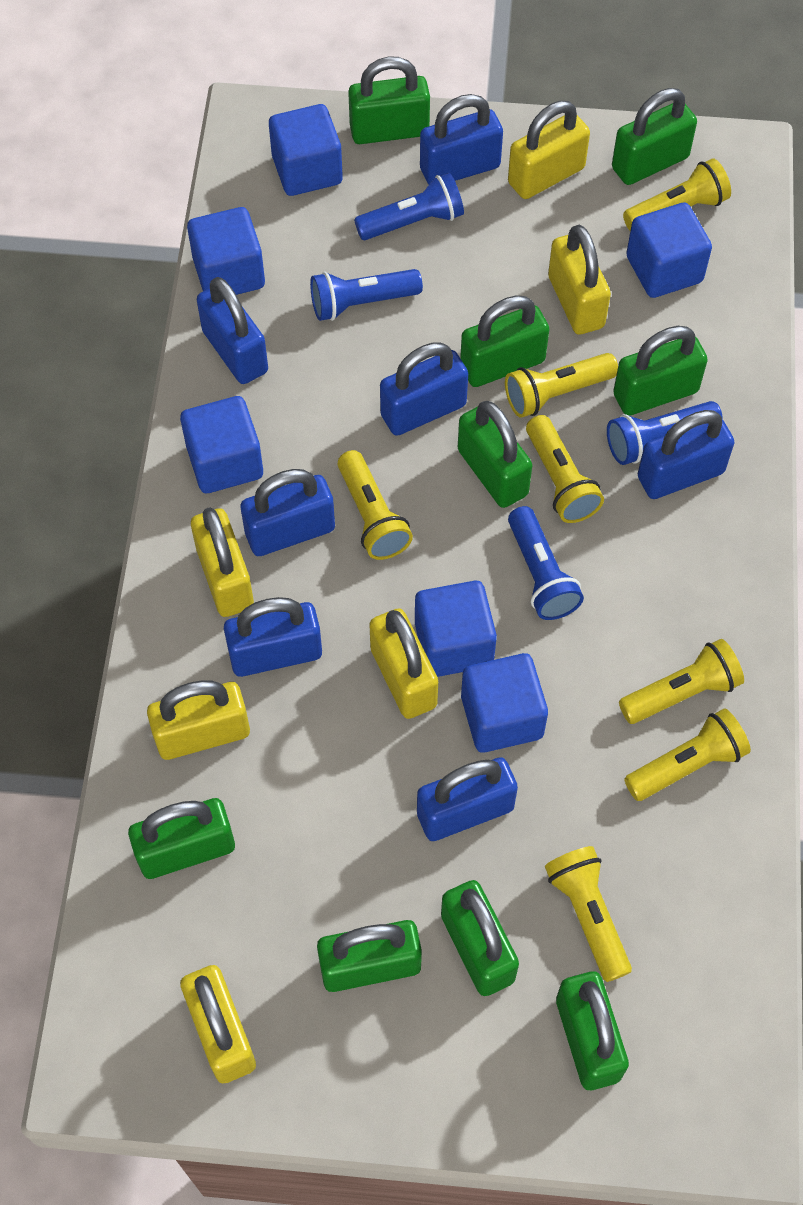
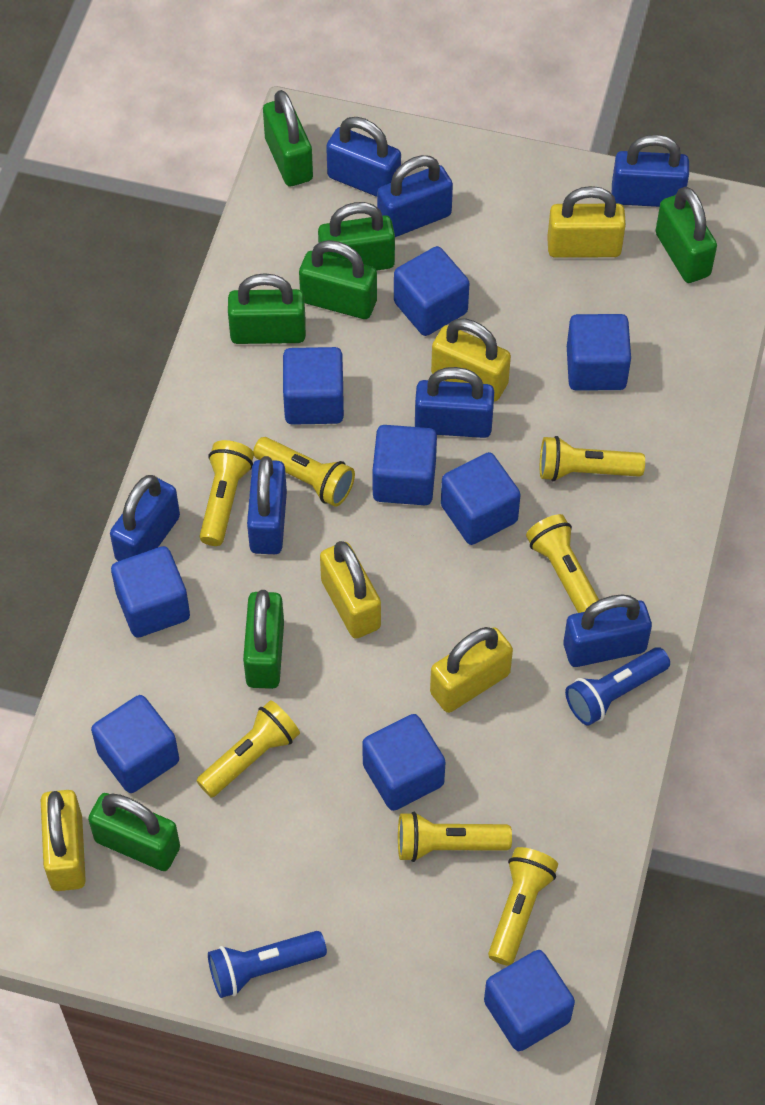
blue cube: [180,396,263,493] [187,207,265,295] [269,104,343,196] [415,581,497,677] [461,653,548,753] [626,202,712,298] = 6 -> [91,695,179,793] [111,546,190,638] [283,347,344,425] [362,714,445,811] [372,425,437,505] [394,246,470,336] [441,452,521,545] [484,950,575,1051] [567,314,631,391] = 9
blue flashlight: [310,269,423,321] [354,173,464,240] [508,506,584,620] [607,401,722,465] = 4 -> [208,931,327,998] [565,647,670,725] = 2
green padlock: [128,798,235,879] [317,920,422,992] [348,57,430,144] [441,880,519,996] [458,401,532,508] [460,295,549,387] [556,971,629,1090] [612,88,697,185] [613,326,708,416] = 9 -> [88,793,180,871] [228,273,306,344] [243,590,284,689] [263,90,313,187] [299,240,377,319] [318,202,395,271] [655,187,717,283] = 7
yellow padlock: [147,680,250,760] [180,965,256,1084] [191,507,254,617] [369,608,438,719] [508,101,590,199] [548,225,611,334] = 6 -> [41,790,86,891] [320,541,381,639] [430,627,513,713] [431,318,511,402] [547,186,626,258] = 5

